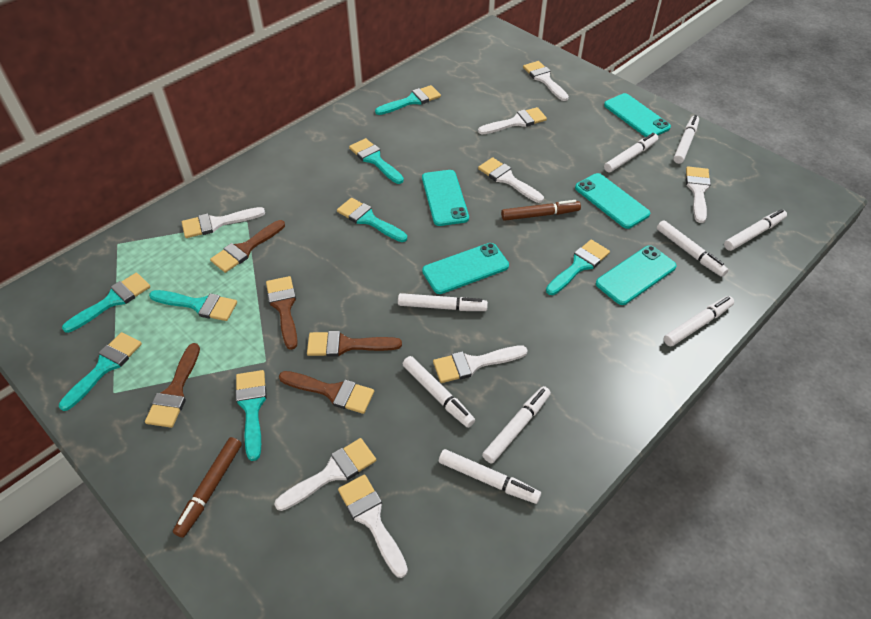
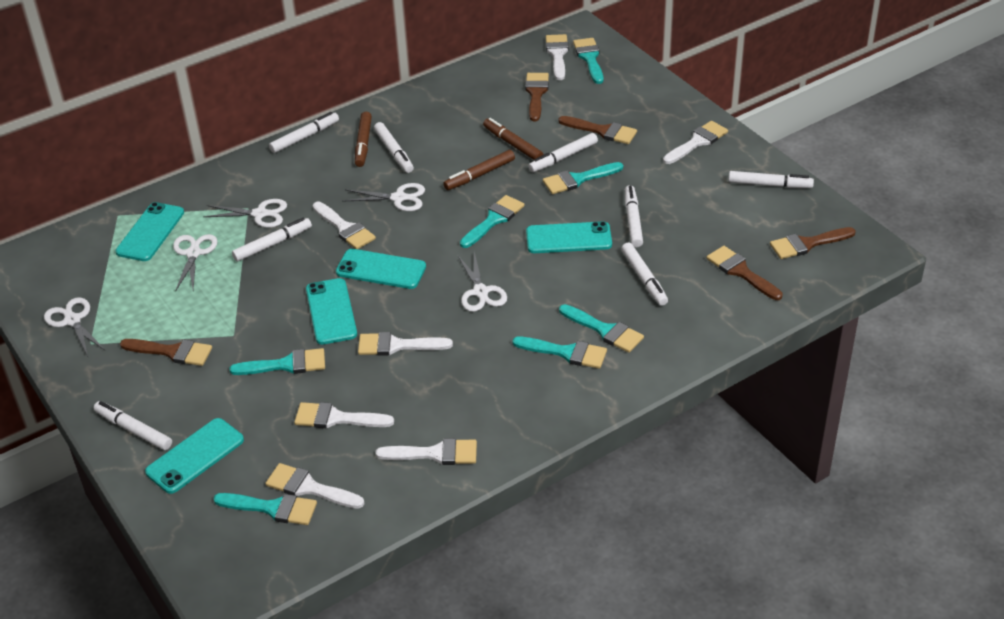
brown marker: [173,437,242,538] [501,200,581,221] = 2 -> [355,112,372,167] [443,150,515,190] [483,118,543,160] = 3
turquoise brush: [59,332,142,411] [62,273,150,333] [149,290,237,321] [235,370,267,461] [337,198,407,242] [349,138,404,184] [375,85,441,115] [546,240,610,295] = 8 -> [213,493,317,525] [230,348,325,375] [460,195,525,248] [513,336,607,369] [543,162,623,194] [559,304,644,353] [573,38,603,84] = 7
white brush: [182,207,265,238] [274,438,376,511] [338,474,408,578] [433,345,528,383] [478,107,547,134] [478,157,544,203] [523,61,569,101] [686,166,711,223] = 8 -> [265,463,364,509] [294,402,394,428] [313,202,376,249] [358,332,453,356] [375,438,477,465] [546,34,569,80] [663,121,728,164] = 7
white marker: [398,293,488,311] [403,356,475,428] [439,449,541,504] [482,386,551,464] [604,133,658,172] [657,220,728,277] [664,296,734,347] [673,115,699,164] [724,209,787,251] = 9 -> [94,401,172,450] [232,218,312,261] [269,112,339,153] [374,122,414,173] [528,133,598,172] [621,243,668,306] [625,185,643,247] [728,171,814,188] = 8
white scissors: none = 0 -> [44,297,105,356] [173,234,218,292] [203,199,287,228] [342,183,425,211] [458,252,507,312] = 5

